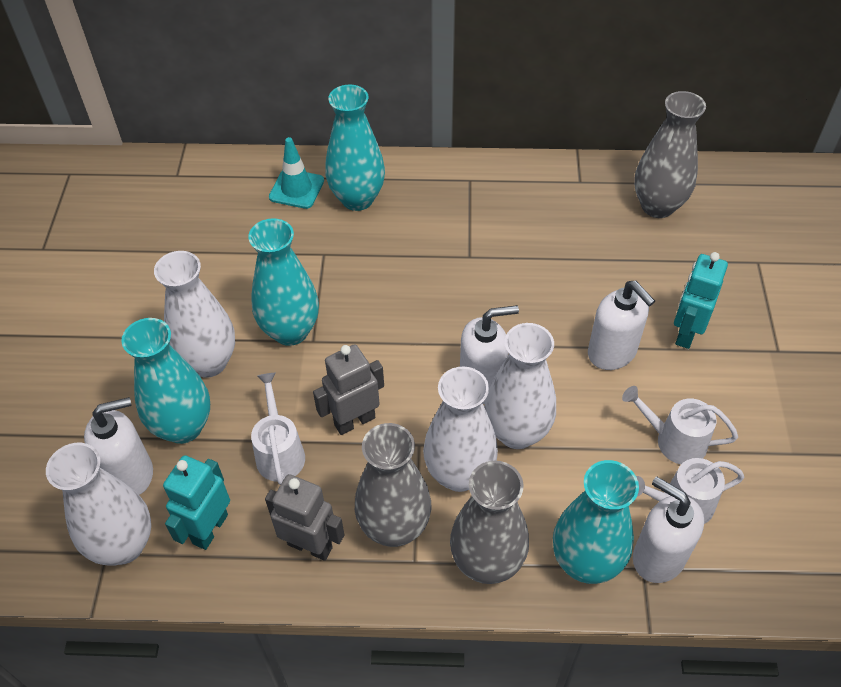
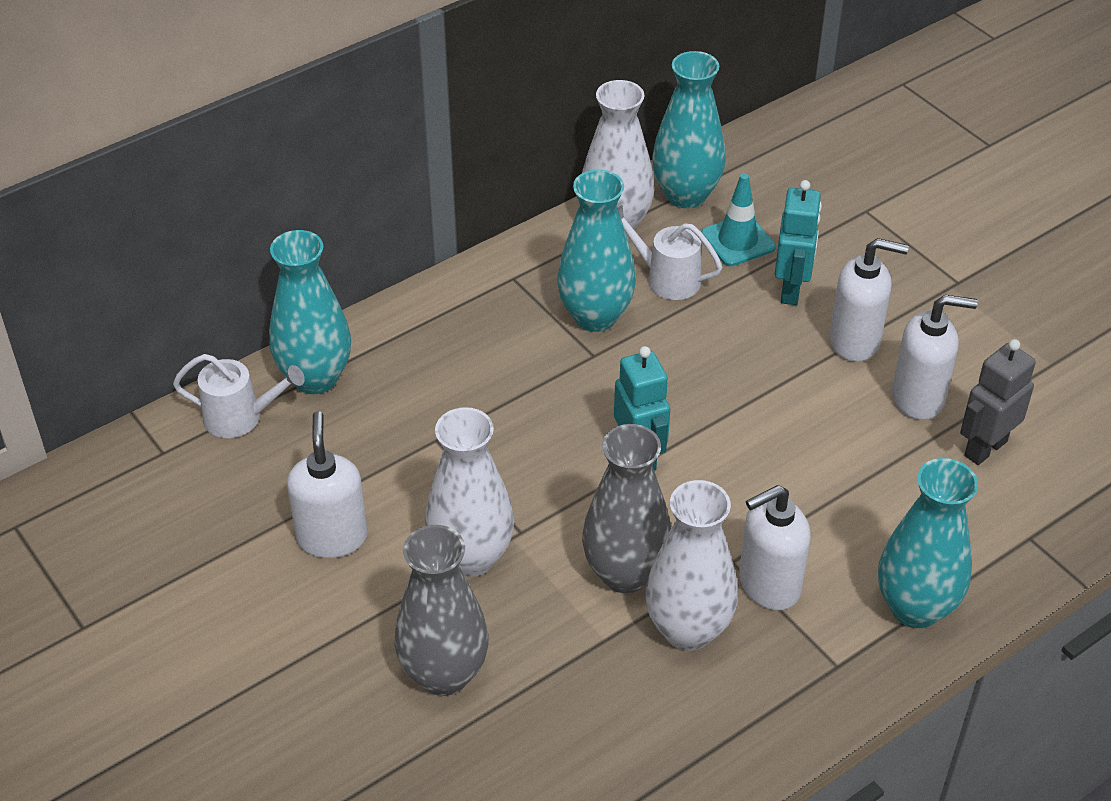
grey robot: [265,474,344,561] [313,344,384,435] = 2 -> [960,339,1036,465] = 1
grey vase: [355,423,431,547] [450,461,529,584] [634,91,706,218] = 3 -> [394,525,489,696] [582,424,671,593] = 2
white vase: [46,443,151,566] [154,251,235,378] [423,366,498,492] [484,323,556,449] = 4 -> [425,407,514,577] [582,80,654,236] [646,480,738,651] = 3
white watering can: [251,373,305,485] [622,386,738,464] [636,458,744,524] = 3 -> [173,354,305,438] [617,205,722,300] = 2

